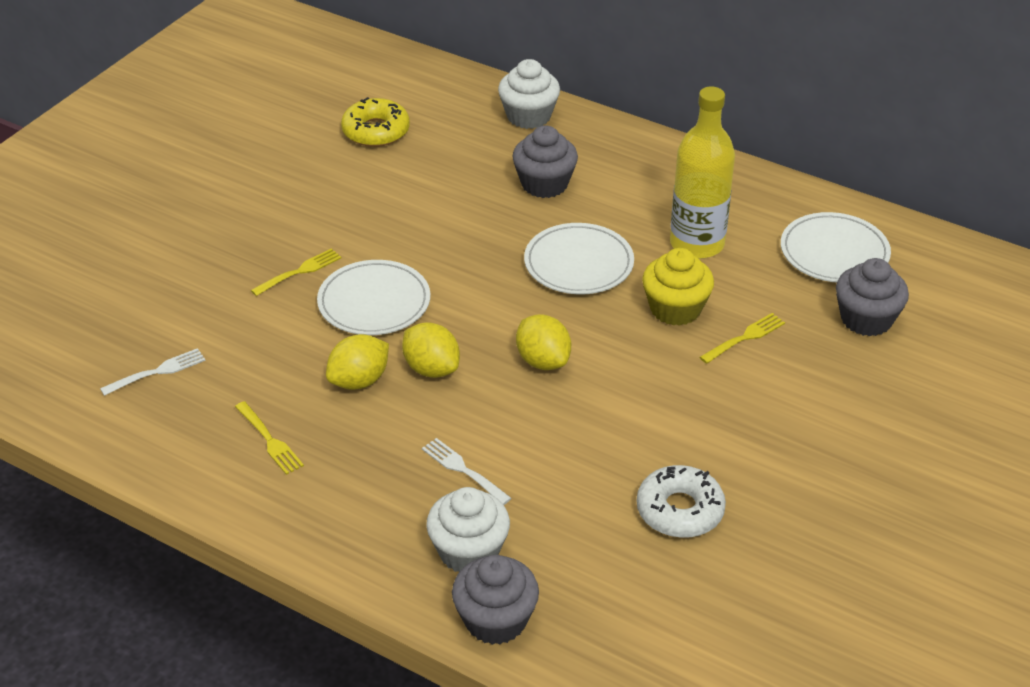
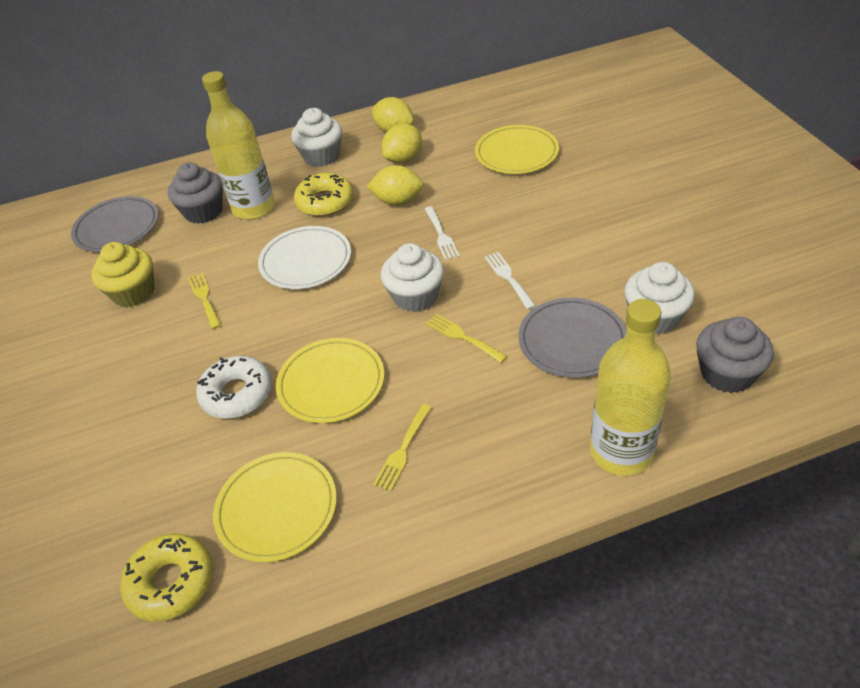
grey cupcake: [452,555,539,645] [513,125,578,198] [836,258,909,336] = 3 -> [168,162,223,224] [696,317,774,393] = 2
grey plate: none = 0 -> [71,196,159,252] [518,298,627,378] = 2
white cupcake: [426,487,510,572] [498,59,560,129] = 2 -> [291,108,342,167] [381,243,444,312] [624,262,695,335] = 3
white plate: [317,260,430,335] [524,223,634,294] [781,212,891,283] = 3 -> [258,226,351,289] = 1
yellow bottle: [670,87,735,259] = 1 -> [202,71,275,220] [590,299,671,476] = 2
yellow donut: [341,97,410,147] = 1 -> [120,533,213,622] [294,173,353,216] = 2
yellow plate: none = 0 -> [213,452,337,562] [276,338,384,423] [475,125,559,174] = 3

